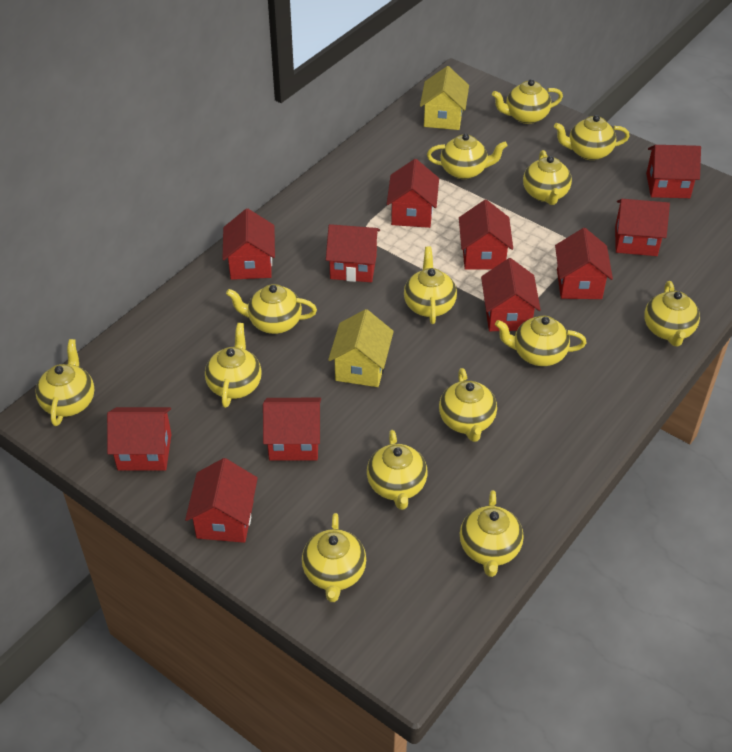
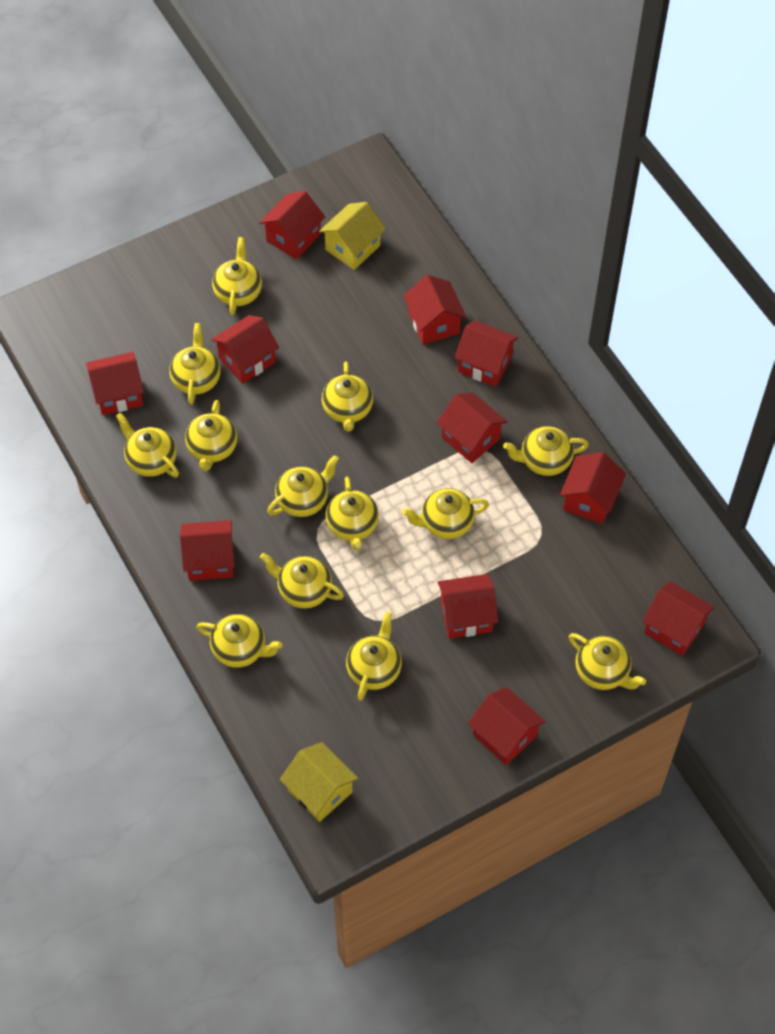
yellow teapot: [35,339,94,426] [205,323,262,408] [226,284,317,334] [302,513,366,602] [367,430,428,510] [404,246,457,324] [427,134,508,179] [439,368,497,442] [460,490,524,577] [492,79,563,124] [495,316,586,366] [523,150,572,205] [554,115,630,160] [644,281,700,346] = 14 -> [116,413,179,477] [169,323,221,404] [185,400,237,471] [196,614,283,668] [212,237,262,315] [260,553,344,608] [267,455,339,517] [322,362,373,432] [326,476,379,550] [346,612,402,701] [402,488,489,539] [503,426,589,476] [569,633,646,690] = 13

